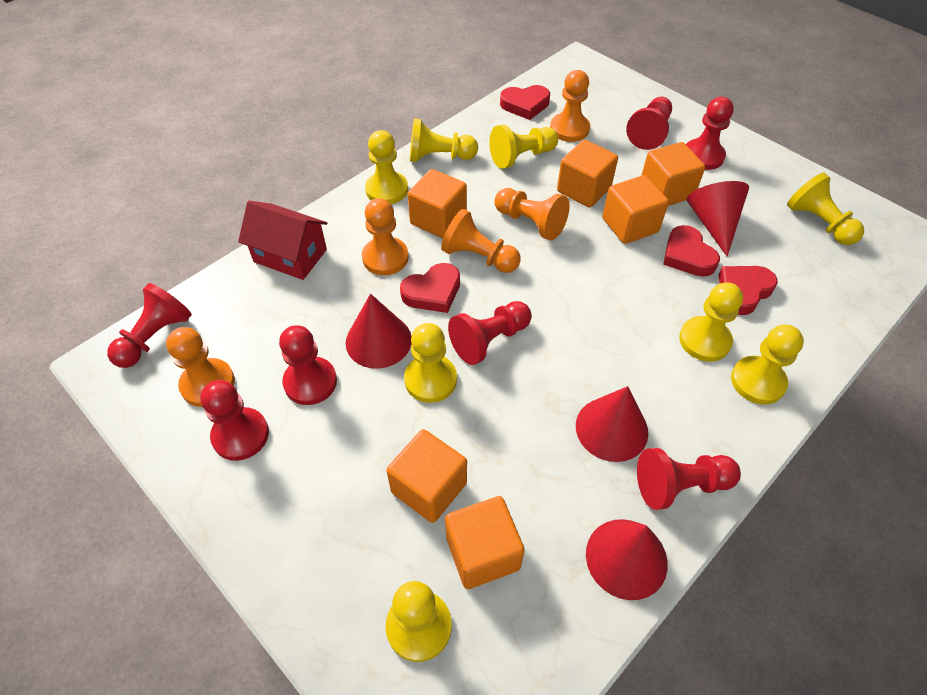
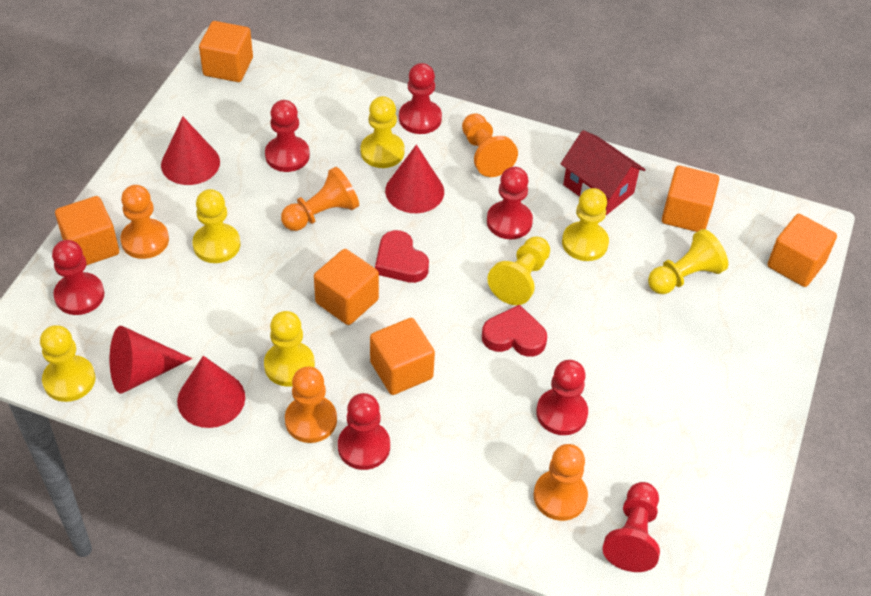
red heart: [400,263,460,313] [500,85,550,120] [663,225,720,277] [718,266,778,315] = 4 -> [375,230,429,283] [482,304,547,357] = 2
yellow pawn: [365,130,408,204] [386,581,452,662] [404,323,457,403] [410,118,478,162] [489,125,558,169] [679,282,743,362] [731,325,804,405] [787,172,864,245] = 8 -> [40,325,96,402] [192,189,241,263] [264,311,315,387] [361,96,405,168] [487,237,550,305] [562,188,609,261] [648,229,728,294] = 7

